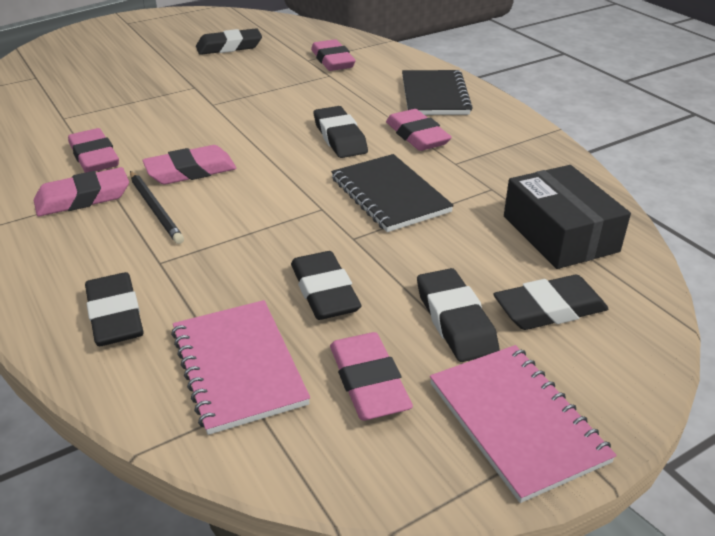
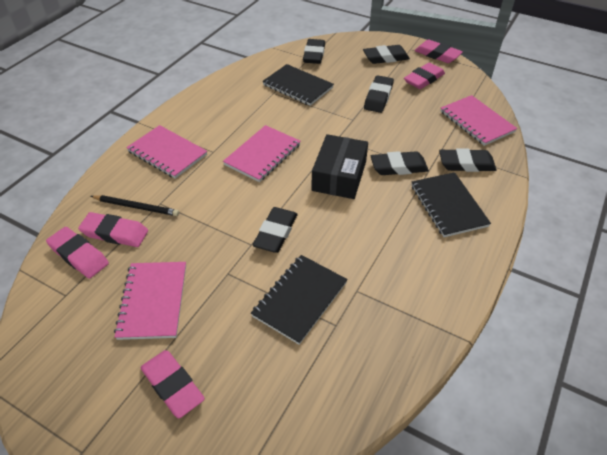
black notebook: [331,154,454,232] [402,70,473,115] = 2 -> [251,255,348,345] [262,64,334,106] [411,172,491,237] = 3
pink eraser: [33,167,129,217] [68,128,119,173] [142,145,236,184] [311,39,356,71] [330,332,413,420] [386,109,452,151] = 6 -> [46,227,109,279] [78,212,148,247] [141,350,205,419] [404,63,445,89] [414,40,463,63] = 5
pink notebook: [171,300,310,435] [430,345,617,503] = 2 -> [114,262,186,340] [126,125,207,179] [223,125,301,182] [441,95,517,146] = 4

